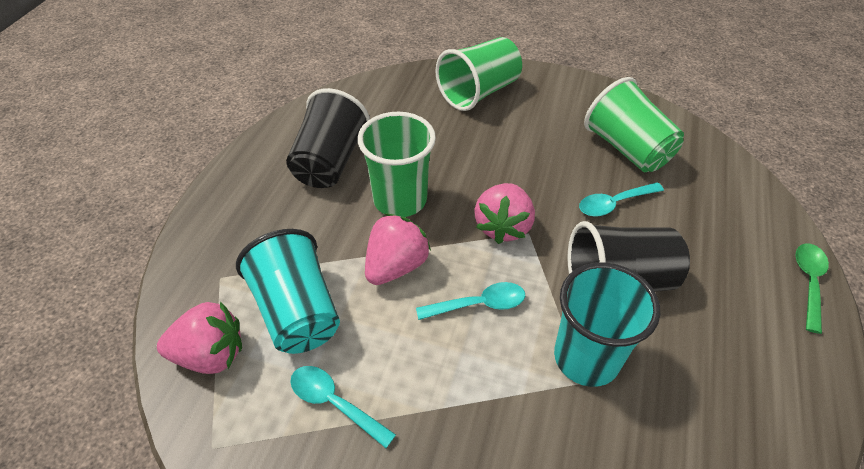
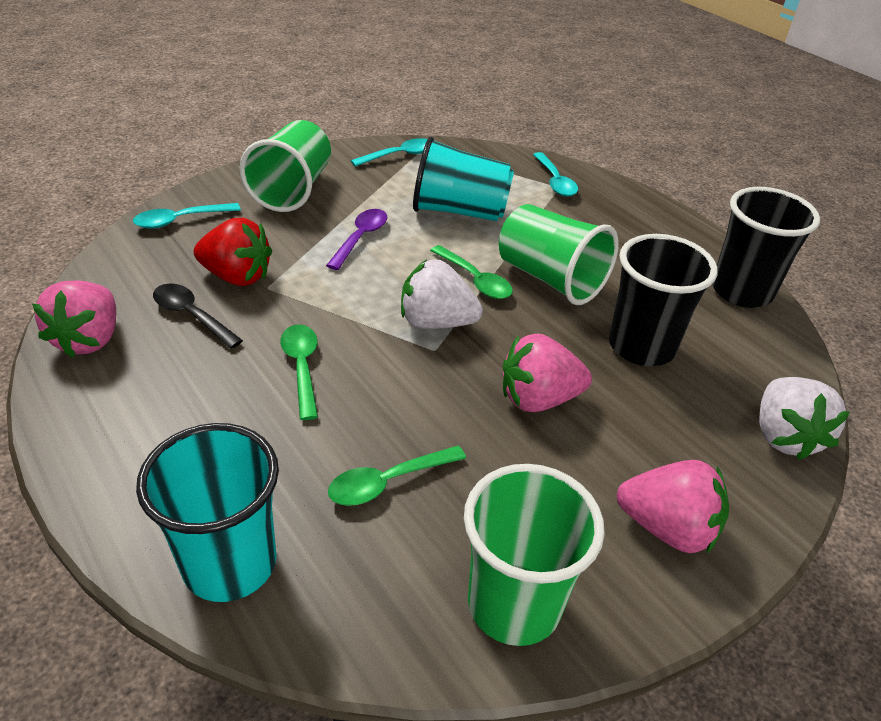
black spoon: none = 0 -> [153,283,243,349] = 1
green spoon: [795,243,829,334] = 1 -> [280,325,318,420] [328,445,466,506] [430,245,513,299] = 3
purple spoon: none = 0 -> [326,209,387,270] = 1
red strawberry: none = 0 -> [194,218,272,286] = 1
white strawberry: none = 0 -> [401,260,483,329] [759,377,850,460] = 2

